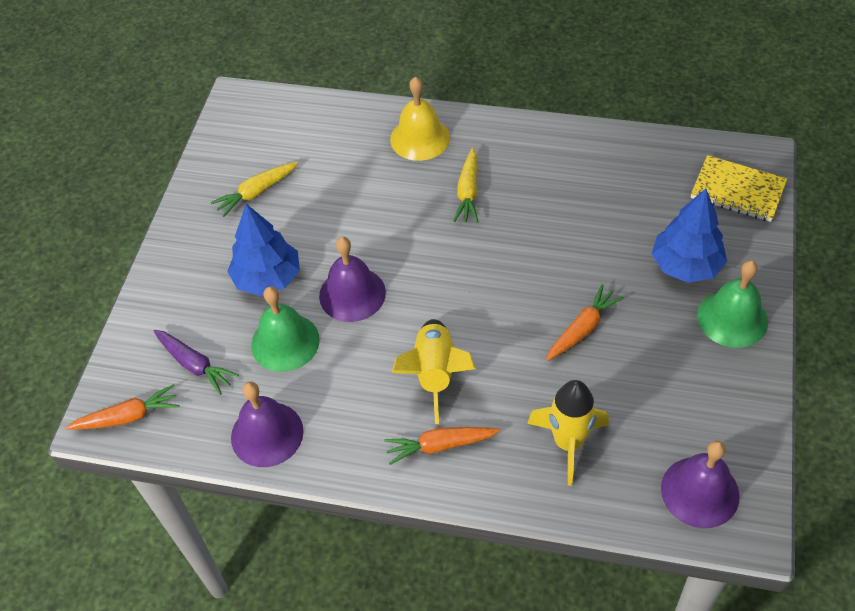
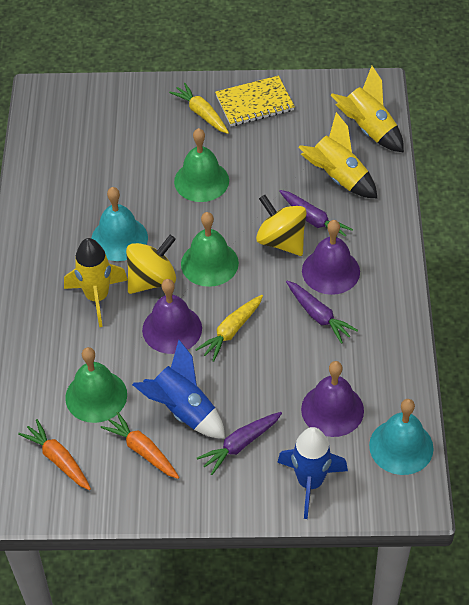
blue rocket: none = 0 -> [132,340,225,439] [277,427,348,519] = 2
blue tree: [227,204,300,296] [652,189,727,283] = 2 -> none = 0
green bell: [251,286,320,372] [697,260,768,348] = 2 -> [65,347,127,423] [174,128,229,202] [181,212,239,287] = 3
orange carrot: [66,384,179,430] [384,427,500,465] [546,284,624,361] = 3 -> [18,419,91,490] [100,412,179,479] = 2
purple carrot: [153,330,239,395] = 1 -> [197,412,282,475] [279,190,353,237] [286,281,358,344] = 3
turquoise bell: none = 0 -> [92,187,148,261] [369,399,434,475] = 2
yellow bell: [390,77,450,161] = 1 -> none = 0
yellow rocket: [392,319,475,424] [527,380,609,486] = 2 -> [64,238,128,327] [298,112,377,198] [330,66,404,152] = 3
yellow spinning top: none = 0 -> [126,235,176,294] [256,195,307,256] = 2

